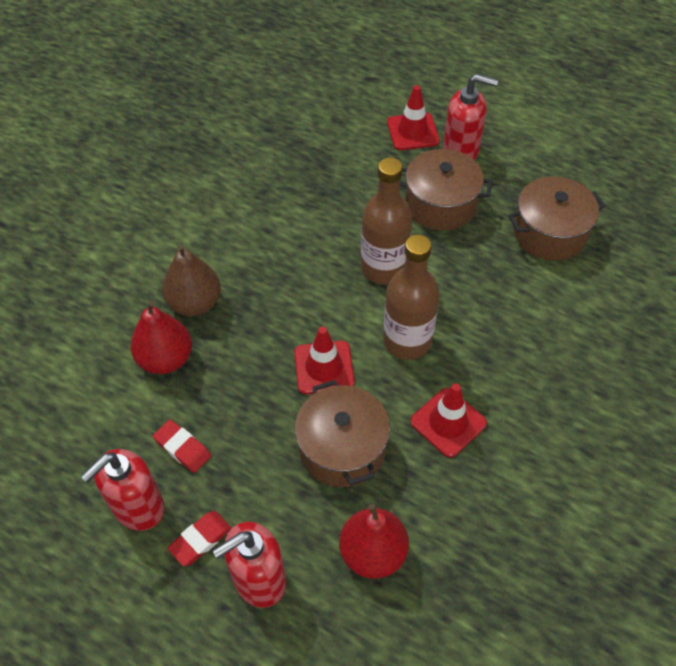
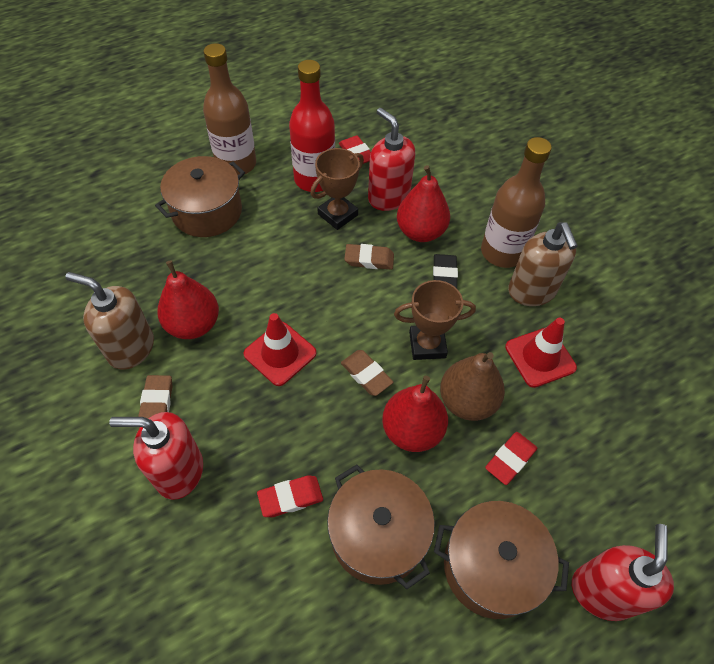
black eraser: none = 0 -> [433,254,458,288] = 1
brown eraser: none = 0 -> [138,375,173,428] [341,350,393,396] [344,244,394,270] = 3
brown soap dispenser: none = 0 -> [66,272,154,370] [508,222,578,306] = 2
brown trophy: none = 0 -> [310,148,364,230] [394,280,476,360] = 2
red bottle: none = 0 -> [289,60,335,192] = 1
red eraser: [153,420,211,473] [167,511,232,566] = 2 -> [257,475,323,517] [339,136,371,164] [485,432,537,485] = 3
red pear: [130,301,192,374] [339,504,409,579] = 2 -> [157,260,219,339] [382,376,448,452] [397,165,450,242] = 3
red traffic cone: [294,326,355,394] [387,85,440,150] [410,383,487,457] = 3 -> [244,313,317,386] [505,318,577,388] = 2

